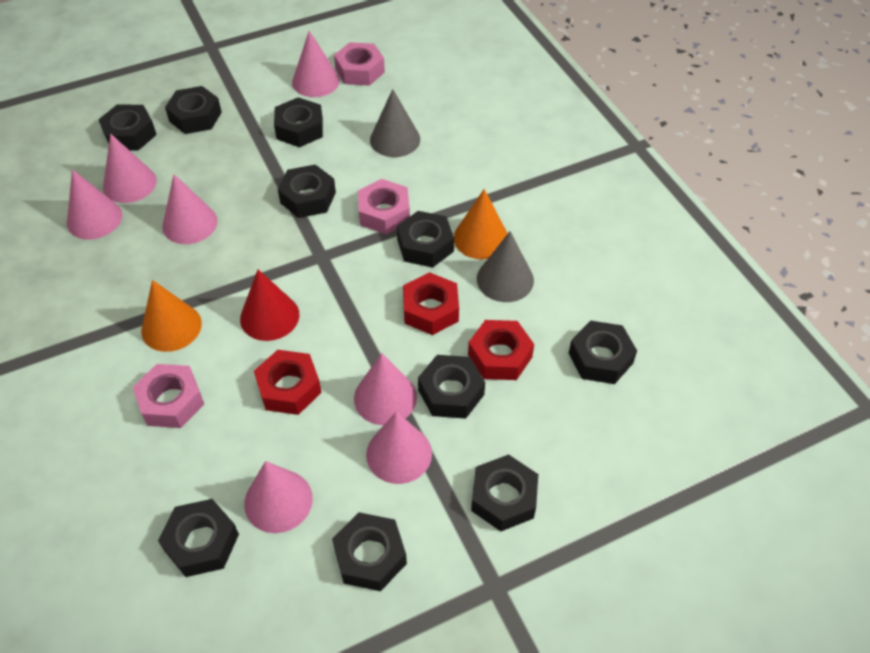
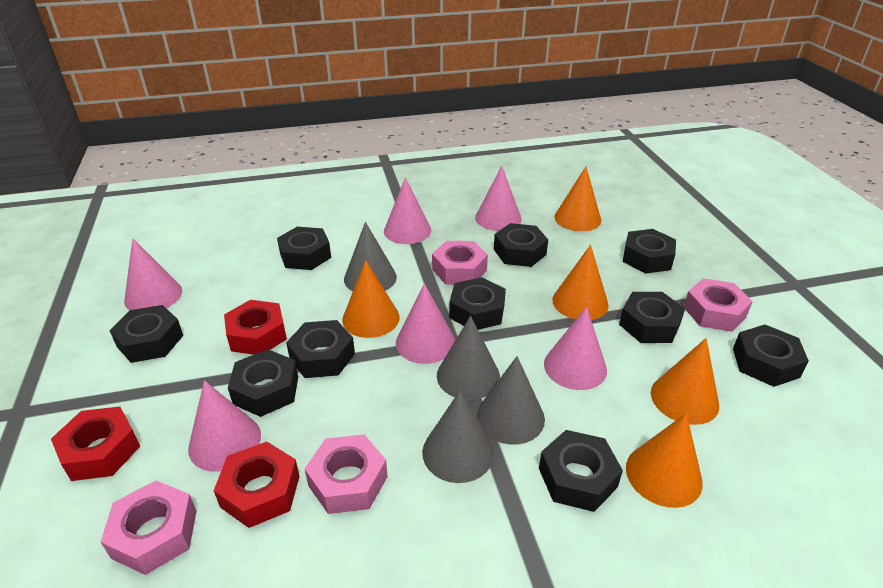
grey cone: [370,89,420,157] [477,231,534,302] = 2 -> [344,222,397,291] [422,391,494,483] [437,316,500,400] [477,356,545,445] = 4
orange cone: [141,280,202,352] [454,189,508,259] = 2 -> [342,260,399,338] [552,245,609,320] [554,167,601,231] [626,413,703,508] [651,338,719,425] = 5
pink cone: [67,169,122,240] [103,134,157,203] [162,174,218,244] [244,461,313,533] [292,31,340,97] [354,353,417,425] [366,412,432,484] = 7 -> [124,239,182,310] [188,380,261,472] [384,177,431,244] [396,283,455,364] [475,166,522,231] [544,307,607,390] = 6
pink nut: [133,364,204,428] [334,42,385,86] [358,179,410,234] = 3 -> [101,481,197,575] [305,434,388,514] [432,241,488,284] [684,278,753,332] = 4
red cone: [240,269,299,341] = 1 -> none = 0

